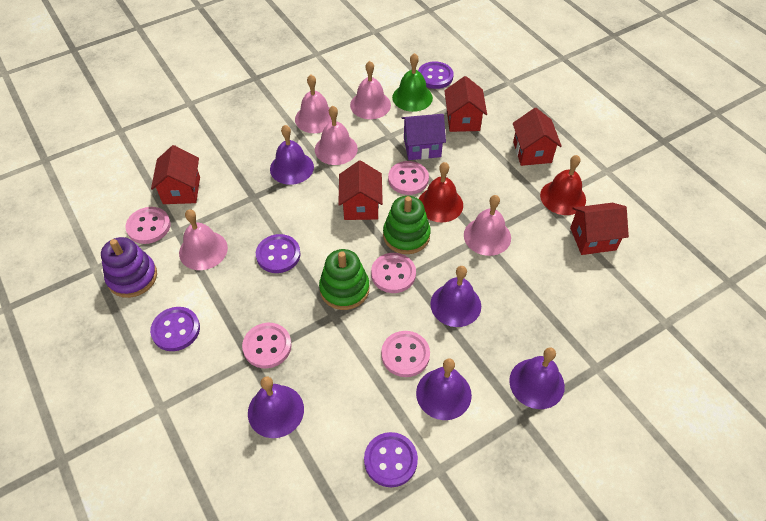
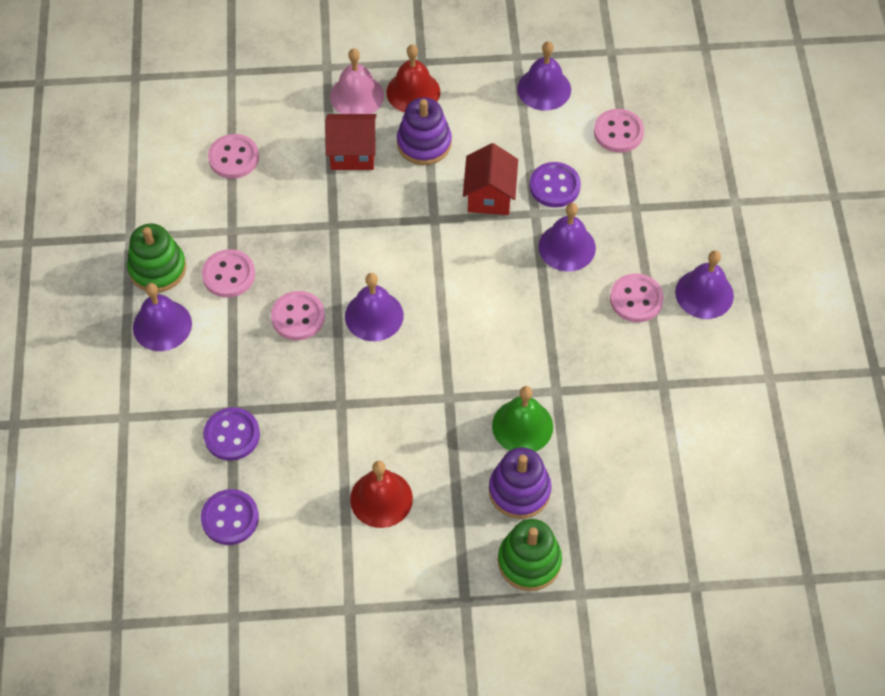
pink bell: [179,209,228,270] [295,75,332,133] [315,106,358,165] [350,61,391,119] [464,195,511,256] = 5 -> [330,48,384,114] = 1
purple button: [150,307,200,351] [256,234,300,273] [364,432,418,487] [418,62,454,89] = 4 -> [201,489,259,545] [203,407,260,461] [530,162,581,208] = 3
purple house: [402,114,446,160] = 1 -> none = 0
purple stacking toy: [101,237,157,298] = 1 -> [397,97,452,165] [489,447,552,519] = 2
red house: [151,145,200,204] [338,160,383,220] [444,76,487,132] [513,108,562,166] [570,203,629,255] = 5 -> [325,114,376,170] [463,143,518,215] = 2

